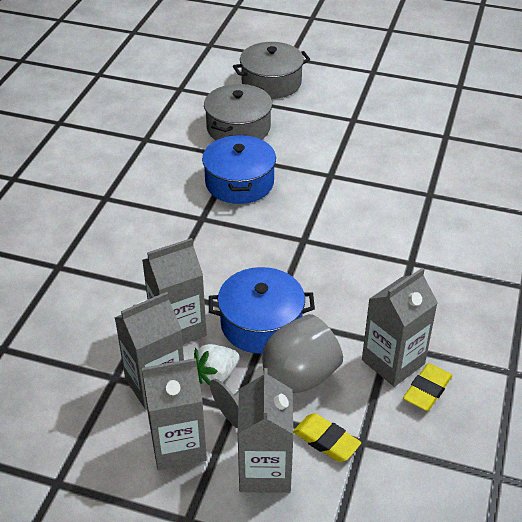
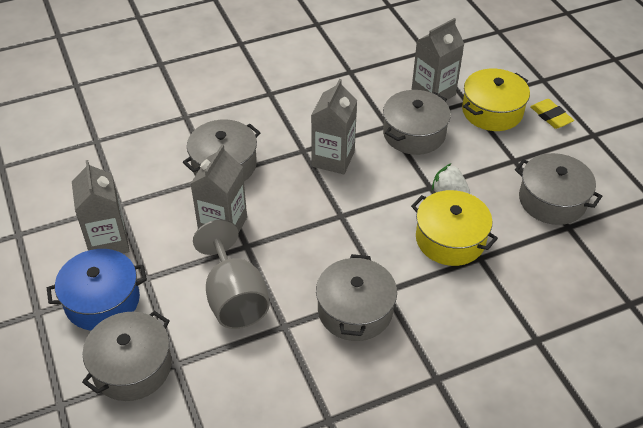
blue pot: [202,135,276,204] [209,267,315,354] = 2 -> [47,249,147,330] = 1
grey carton: [115,292,184,410] [142,238,207,344] [142,358,207,470] [237,368,293,493] [362,267,438,387] = 5 -> [72,160,129,254] [190,144,247,233] [311,79,357,174] [411,18,464,100] = 4
grey pot: [204,84,272,140] [233,42,310,99] = 2 -> [82,311,172,401] [183,119,260,181] [316,254,397,341] [383,90,451,155] [515,153,602,225] = 5
yellow eraser: [293,413,361,462] [403,363,453,411] = 2 -> [530,99,574,129] = 1
yellow pot: none = 0 -> [411,190,498,266] [462,68,530,131] = 2

